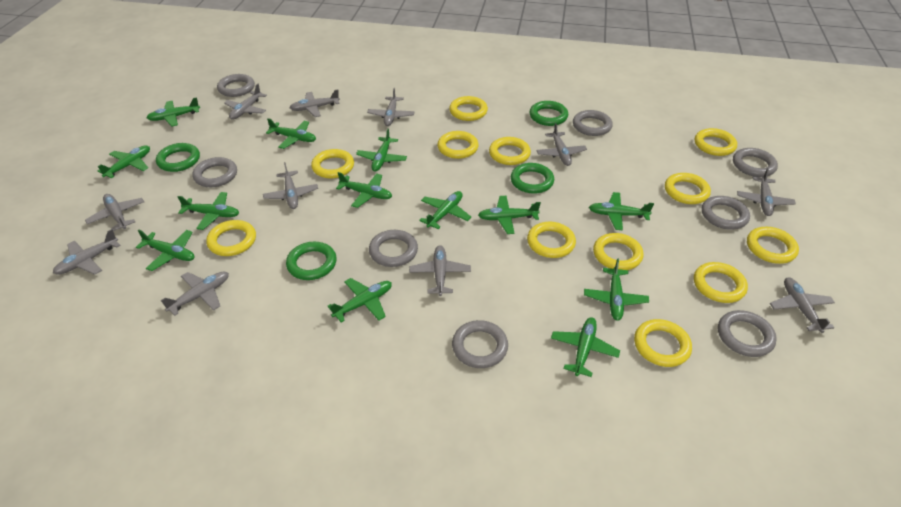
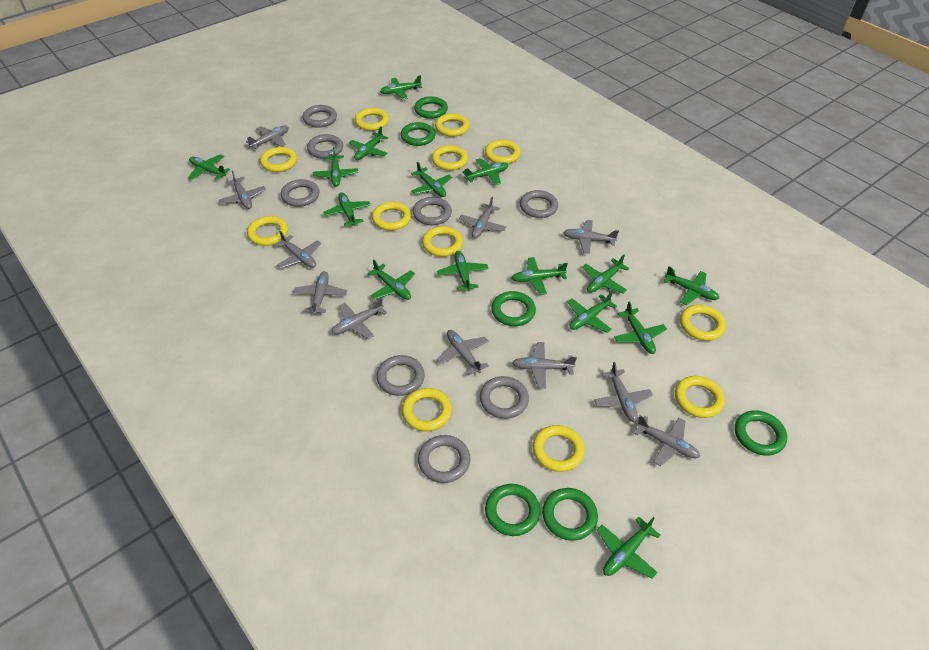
green plane: [98,145,150,178] [136,229,195,271] [147,97,200,127] [178,192,239,230] [266,118,316,149] [328,278,392,323] [336,172,392,208] [356,128,407,172] [419,191,471,229] [478,196,541,234] [551,317,620,377] [584,258,649,321] [589,192,654,230] = 13 -> [188,154,230,180] [313,147,358,187] [323,192,371,226] [349,126,388,160] [367,259,415,300] [380,75,422,99] [411,161,452,197] [437,251,488,292] [463,158,508,185] [512,257,568,295] [567,291,617,333] [582,255,630,293] [597,516,660,579] [614,301,667,354] [663,266,719,305] = 15
green ring: [156,143,200,172] [286,242,336,280] [511,163,554,194] [529,101,568,126] = 4 -> [401,122,436,146] [414,96,448,119] [485,484,540,536] [491,291,536,326] [542,488,598,541] [735,410,787,456] = 6

